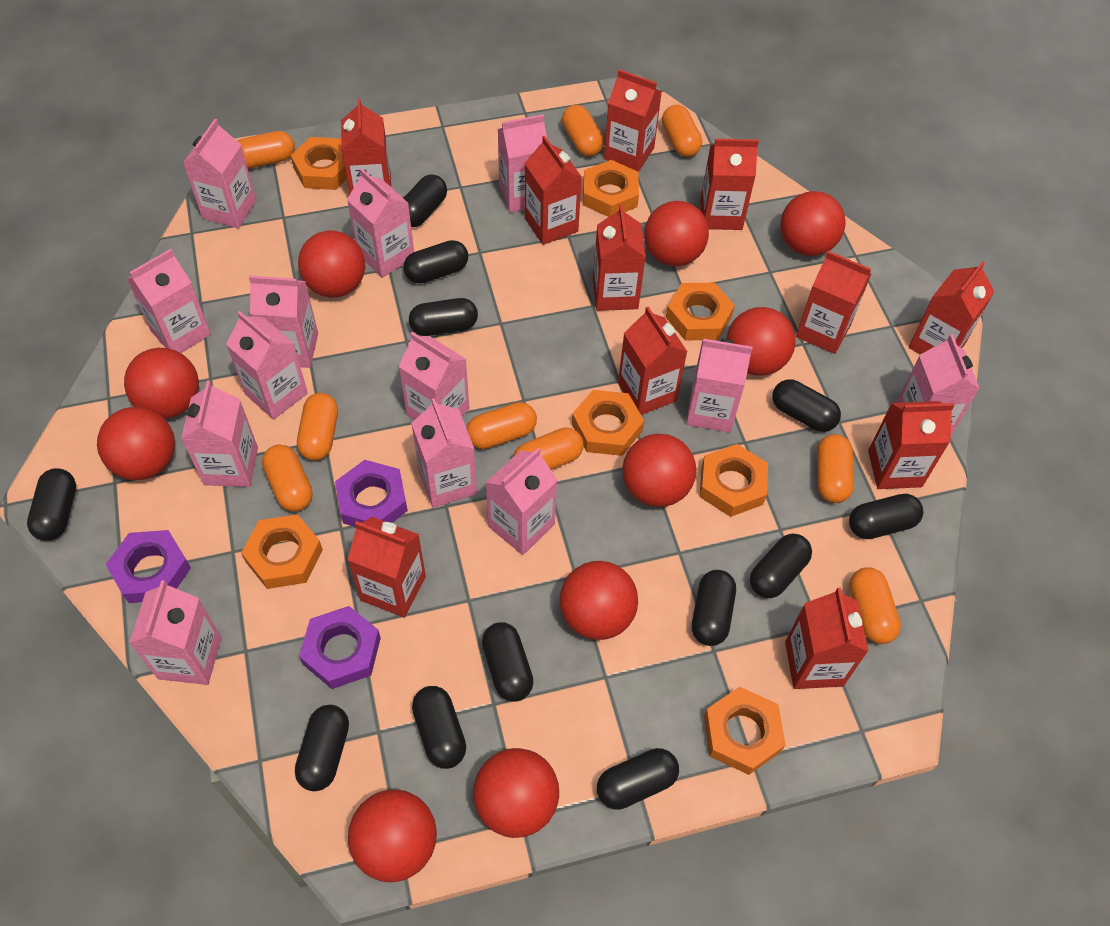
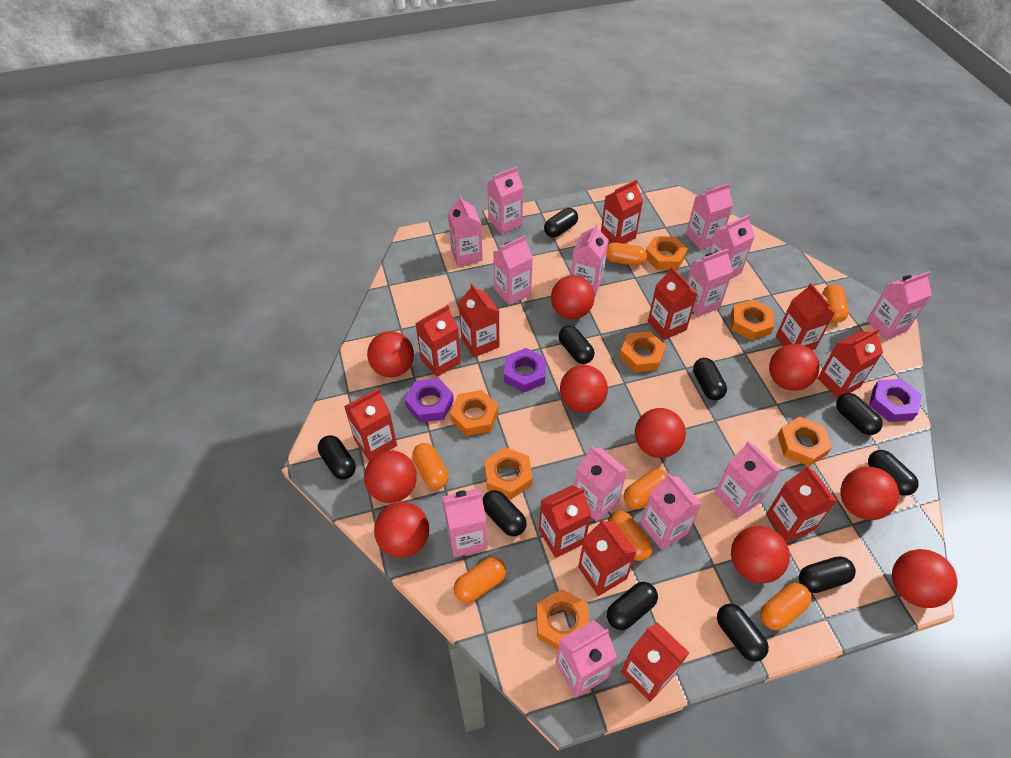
black capsule: [27,468,76,541] [295,705,349,791] [403,240,468,283] [404,175,447,227] [409,298,478,336] [412,686,466,769] [482,622,534,702] [597,748,679,810] [692,570,736,646] [750,534,812,598] [772,379,841,432] [849,494,923,539] = 12 -> [318,435,356,479] [482,490,527,536] [544,208,578,237] [558,326,594,364] [607,582,658,630] [693,358,727,400] [717,604,769,662] [799,556,856,593] [836,393,883,435] [868,450,919,496] = 10
orange capsule: [237,131,295,169] [262,444,313,512] [297,393,338,461] [466,402,537,449] [513,427,583,470] [562,105,604,156] [662,105,702,157] [817,434,854,503] [849,567,901,644] = 9 -> [412,443,449,489] [454,557,506,603] [606,242,647,266] [608,511,653,561] [624,469,667,509] [760,583,812,630] [822,284,849,323] = 7

